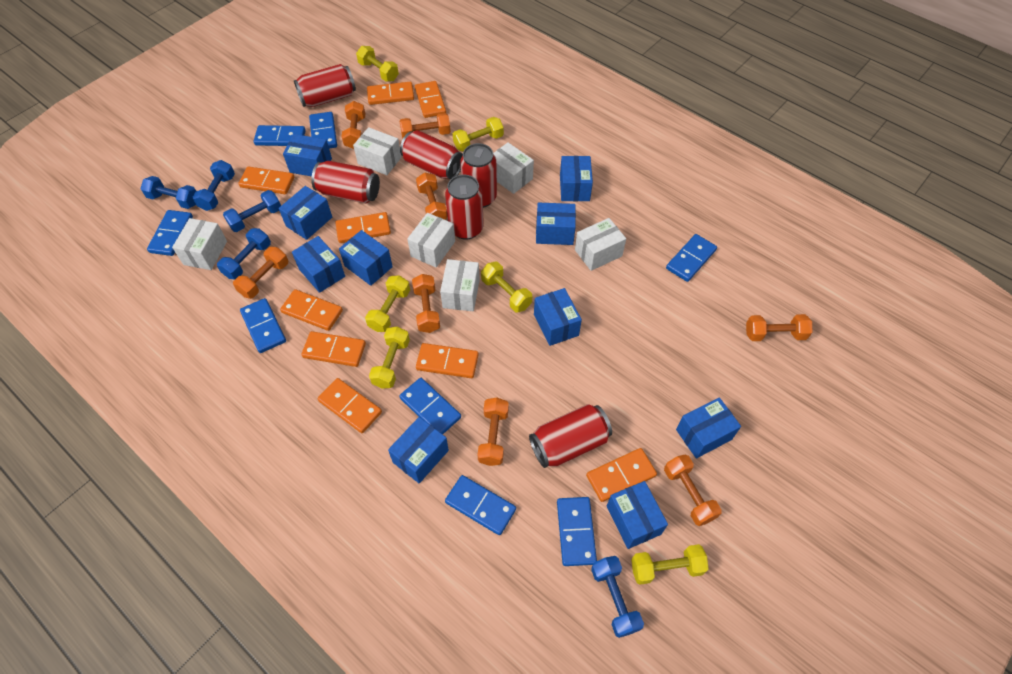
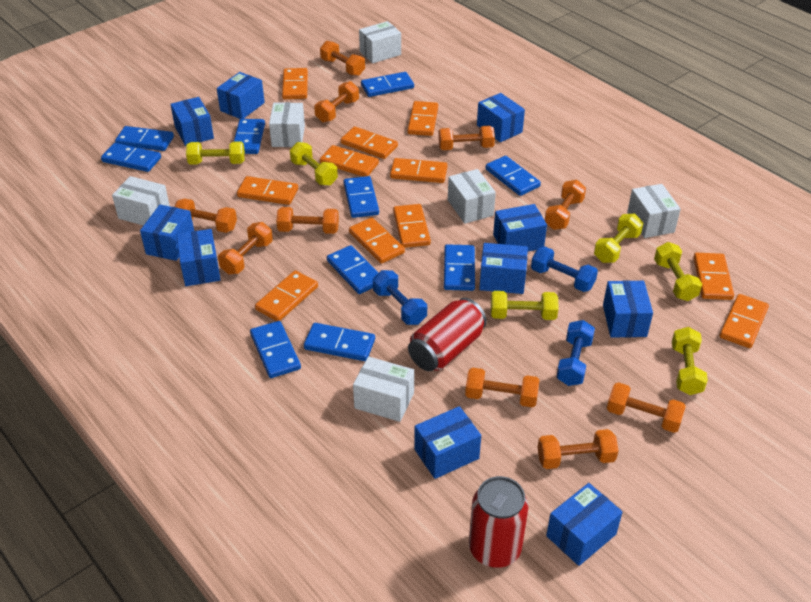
blue domino: [147,210,193,256] [240,298,286,353] [254,125,306,146] [309,112,337,149] [399,378,461,434] [445,475,516,535] [557,497,597,566] [666,234,717,282] = 8 -> [101,143,161,172] [115,126,174,151] [234,119,265,154] [250,321,301,378] [304,323,375,361] [327,245,378,294] [344,176,379,218] [361,72,414,97] [444,244,475,291] [486,156,541,196] = 10
blue dumbbell: [141,176,196,209] [193,160,235,211] [217,228,271,280] [223,190,281,232] [591,556,644,638] = 5 -> [373,270,427,325] [531,247,598,292] [557,320,595,386] = 3
orange domino: [238,166,294,194] [280,289,343,331] [302,331,366,367] [318,378,382,433] [336,212,391,243] [367,82,414,105] [415,81,446,118] [416,343,479,378] [586,448,657,502] = 9 -> [237,176,298,205] [255,270,318,321] [282,68,308,99] [320,145,379,177] [341,126,398,159] [349,217,405,264] [390,158,447,183] [393,204,431,248] [407,101,438,136] [693,253,734,300] [720,294,769,348] = 11
orange dumbbell: [233,247,288,299] [341,101,365,149] [400,113,451,139] [412,274,440,333] [416,173,447,220] [478,398,509,466] [664,454,722,526] [746,314,812,341] = 8 -> [175,198,237,233] [218,222,273,274] [276,207,339,234] [314,81,359,123] [320,41,365,76] [438,126,495,150] [465,367,539,408] [537,429,619,469] [545,180,586,230] [607,382,686,433] = 10
red can: [294,64,356,107] [311,161,380,203] [400,130,463,180] [445,175,484,240] [460,143,497,208] [529,404,612,468] = 6 -> [408,298,487,371] [469,476,528,568] = 2

